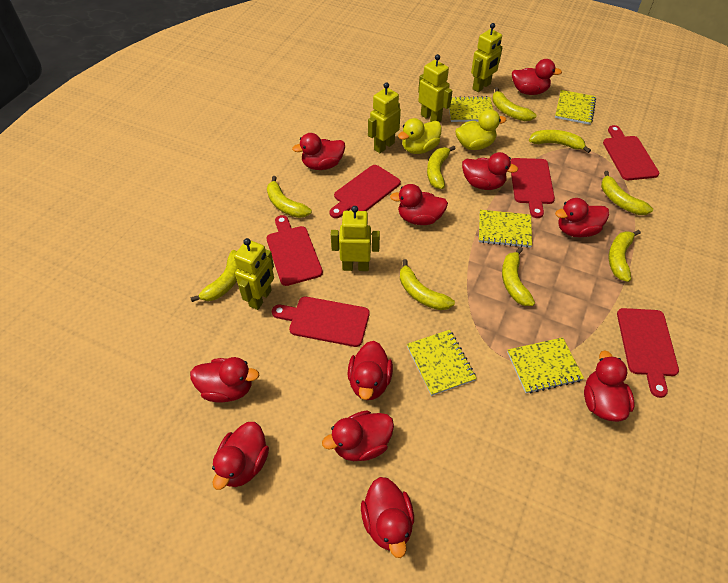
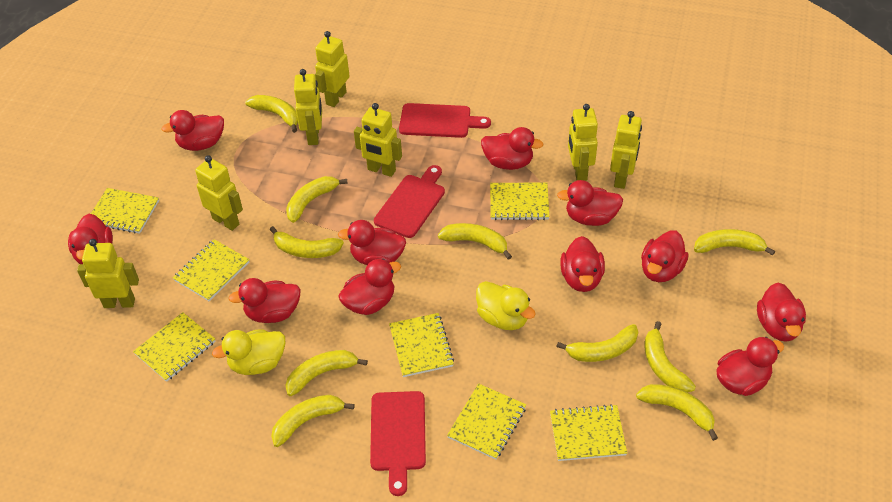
red cutting board: [266,215,323,286] [272,296,369,347] [329,165,401,218] [510,158,555,218] [603,125,659,180] [617,308,679,398] = 6 -> [370,391,426,496] [374,165,445,238] [399,103,491,138] = 3
yellow banana: [190,250,238,302] [267,176,312,218] [400,259,455,310] [427,146,456,189] [492,87,536,121] [502,247,535,306] [529,130,591,153] [601,171,653,215] [609,230,641,282] = 9 -> [245,95,298,133] [270,226,344,258] [271,395,355,447] [285,350,368,396] [286,176,348,223] [438,223,512,260] [556,324,638,362] [636,384,718,441] [644,321,696,393] [694,229,775,256] = 10
yellow notebook: [407,330,477,396] [449,96,493,122] [479,210,532,248] [507,337,584,393] [555,90,596,125] = 5 -> [91,188,159,234] [133,312,216,382] [173,239,250,301] [389,313,454,377] [447,383,526,460] [490,183,549,220] [550,404,627,461] = 7
yellow robot: [234,238,274,310] [331,206,380,271] [368,82,401,153] [418,54,453,122] [471,23,503,92] = 5 -> [77,239,139,308] [195,155,243,231] [294,69,322,145] [315,31,350,107] [354,103,402,177] [568,104,598,181] [610,111,642,189] = 7

